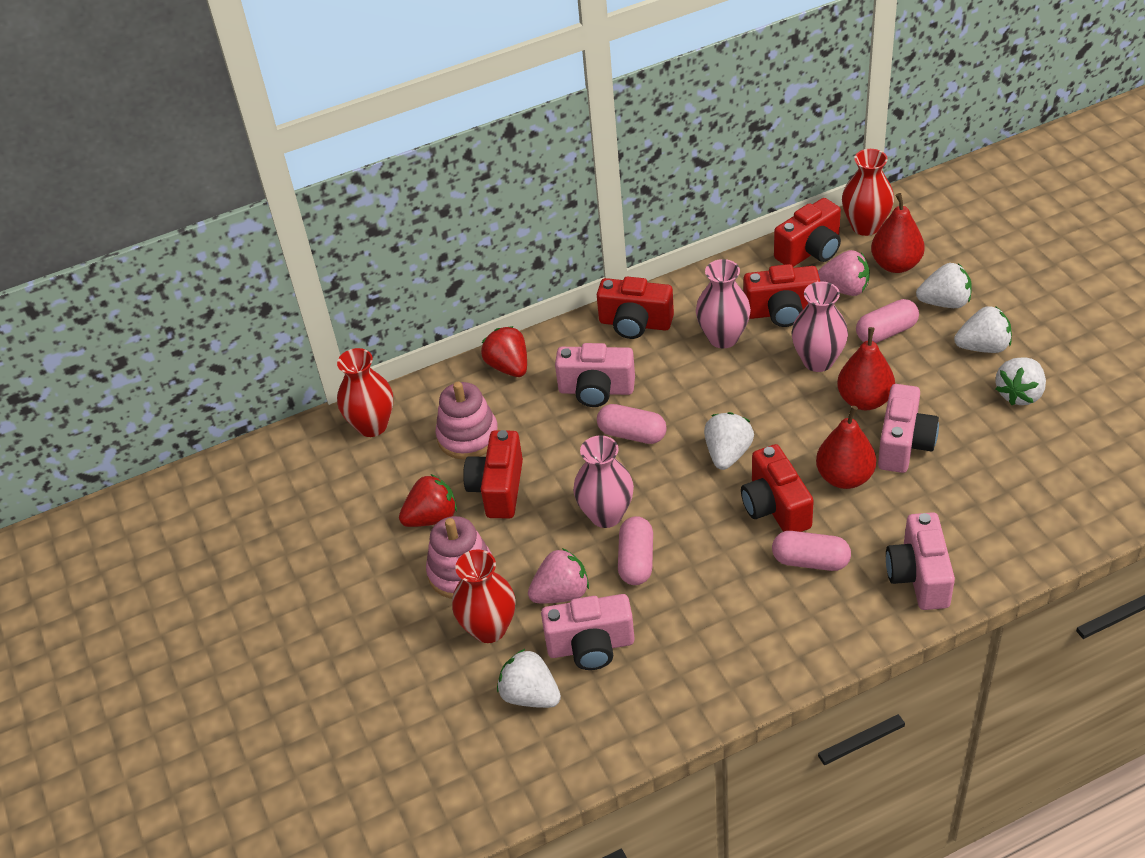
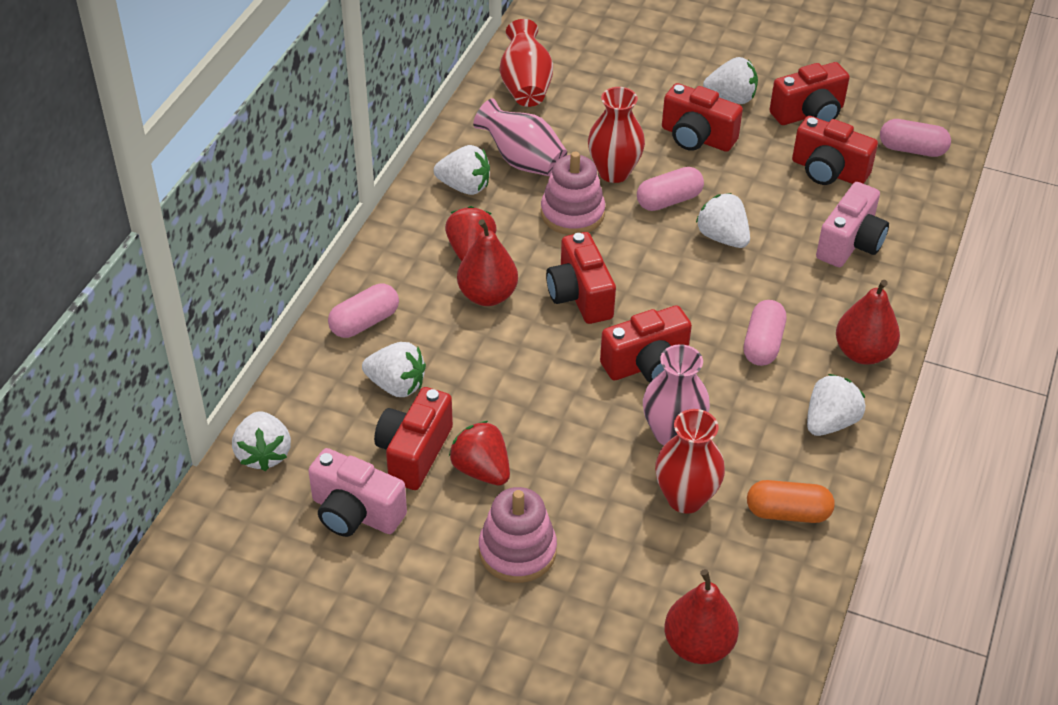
orange capsule: none = 0 -> [747,480,835,523] = 1
pink camera: [541,594,635,670] [555,343,635,407] [878,384,939,473] [886,512,955,610] = 4 -> [308,448,407,537] [816,182,889,267] = 2
pink strawberry: [528,548,589,603] [818,250,870,296] = 2 -> none = 0
pink vase: [573,435,634,528] [696,259,751,348] [791,282,848,372] = 3 -> [473,98,567,176] [643,344,710,445] = 2
red camera: [463,430,523,519] [597,276,674,339] [741,444,814,532] [744,264,821,327] [774,198,841,267] = 5 -> [374,387,453,490] [546,232,616,324] [600,305,692,383] [662,83,743,152] [769,62,850,125] [792,116,878,185] = 6
white strawberry: [497,649,561,708] [704,412,754,470] [916,263,971,308] [954,306,1012,353] [995,357,1046,405] = 5 -> [232,411,291,471] [362,342,426,397] [434,145,490,195] [696,193,750,248] [703,57,758,104] [807,374,865,436] = 6

